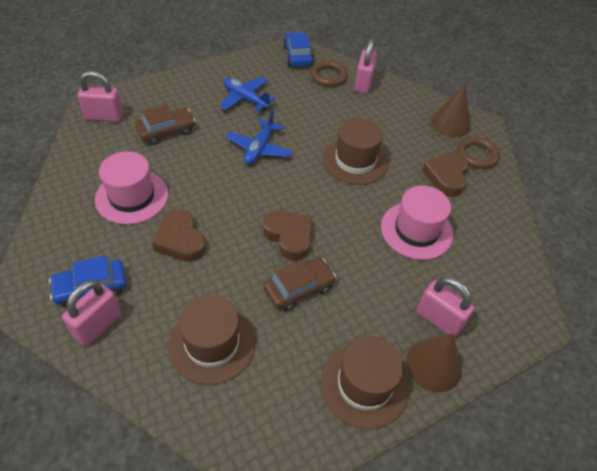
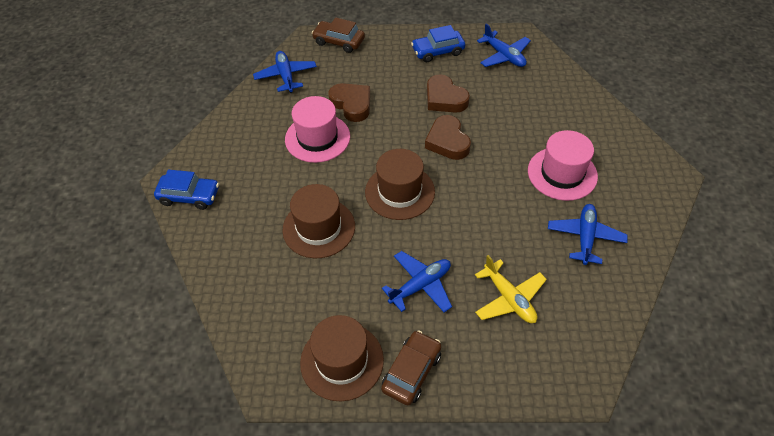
blue plane: [219,77,275,111] [226,110,293,165] = 2 -> [253,51,317,93] [382,251,452,312] [477,23,531,67] [548,204,628,265] = 4
brown cone: [406,333,462,392] [431,84,471,137] = 2 -> none = 0
brown ring: [310,60,348,87] [457,137,500,169] = 2 -> none = 0
pink padlock: [62,280,121,346] [77,71,123,122] [354,38,377,94] [417,277,475,337] = 4 -> none = 0
yellow plane: none = 0 -> [475,255,547,323] = 1

